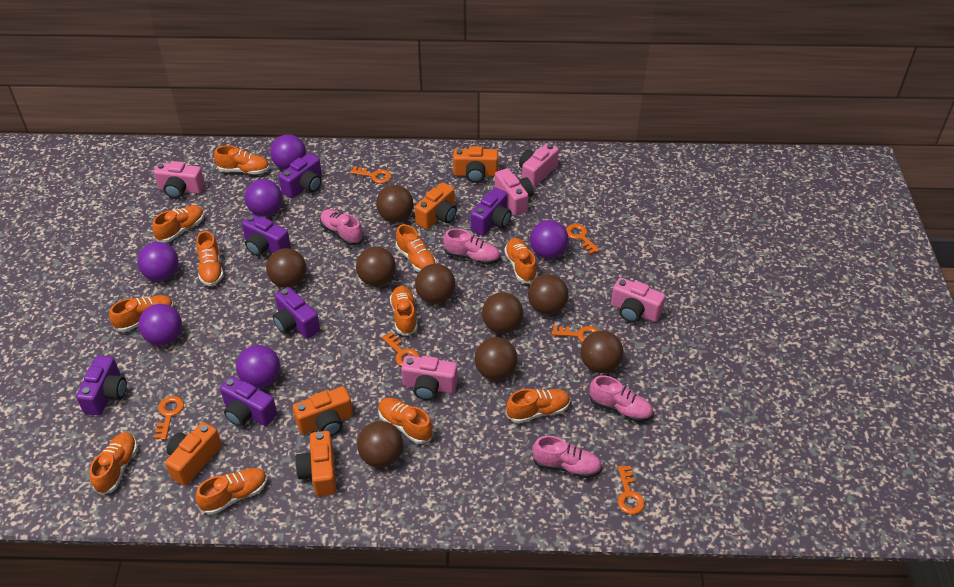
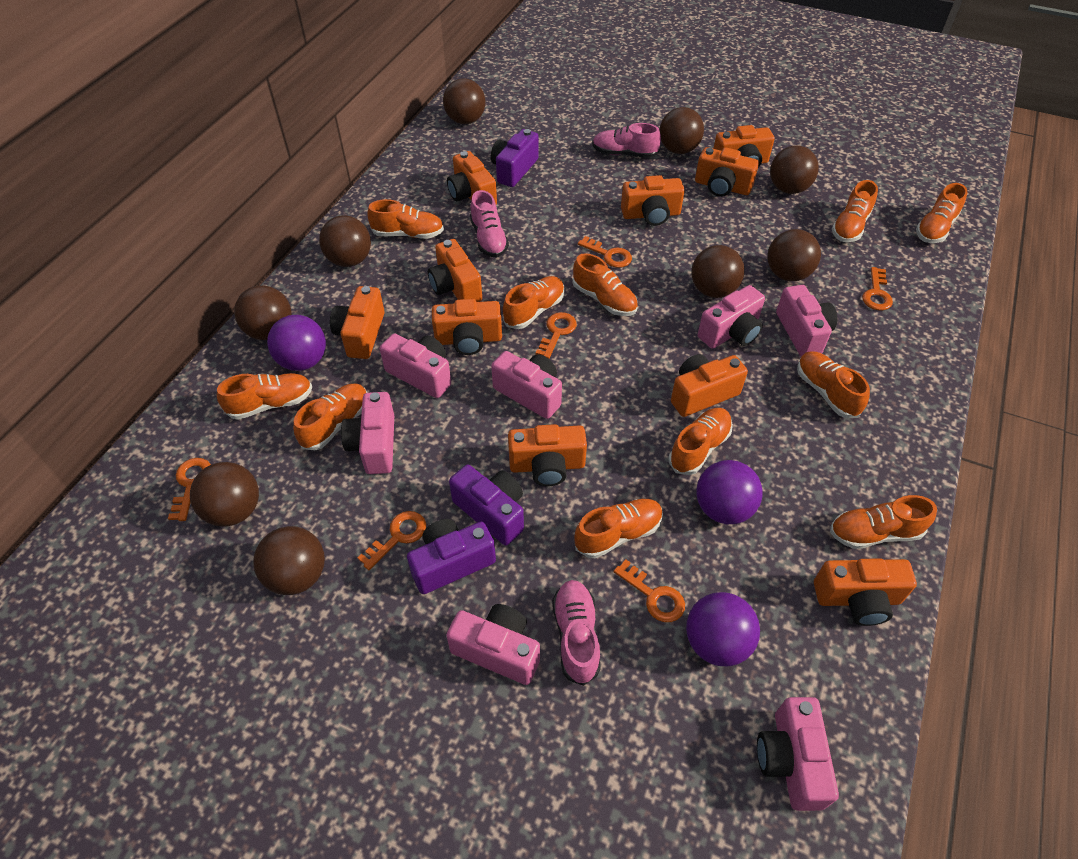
orange camera: [165,422,222,486] [293,387,353,436] [295,431,336,496] [415,183,457,229] [453,146,498,183] = 5 -> [330,286,385,359] [428,239,482,302] [432,299,502,355] [447,151,497,205] [508,424,587,486] [621,175,685,226] [671,354,748,417] [695,147,759,197] [713,125,775,168] [814,558,917,626] = 10
pink camera: [154,161,205,199] [401,355,458,400] [495,168,533,216] [519,143,559,188] [611,278,666,323] = 5 -> [341,392,394,474] [380,333,451,398] [446,604,540,685] [491,351,562,419] [698,285,765,349] [757,697,839,811] [776,285,837,356] = 7
pink shoe: [320,209,364,246] [443,229,500,265] [532,436,602,478] [589,375,653,422] = 4 -> [470,190,509,258] [552,580,601,686] [592,123,661,158] = 3
purple ball: [137,242,179,281] [138,304,182,345] [236,345,280,388] [245,179,282,216] [270,134,306,170] [530,220,569,259] = 6 -> [267,315,326,371] [686,592,760,666] [696,460,763,524] = 3
purple camera: [76,355,127,416] [220,376,277,427] [242,214,291,256] [273,287,320,339] [279,153,322,198] [471,188,512,236] = 6 -> [407,519,496,594] [449,465,524,545] [491,129,539,187] = 3

